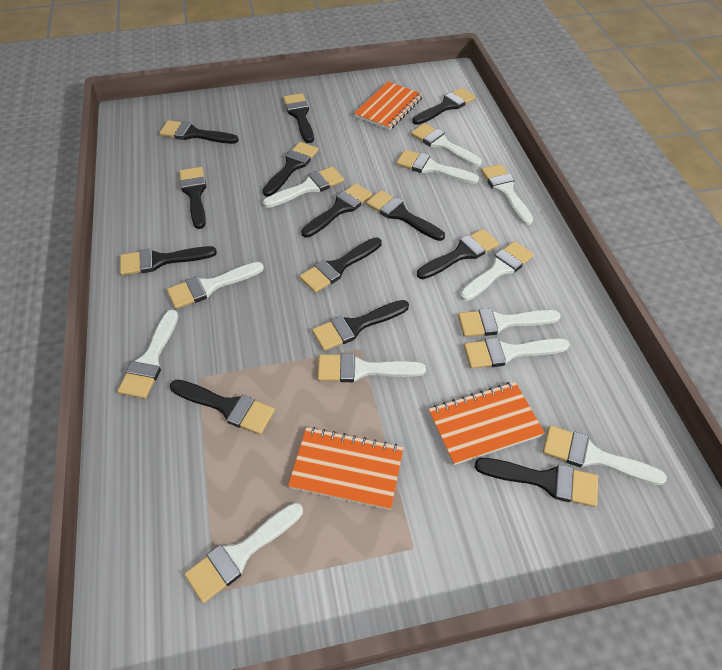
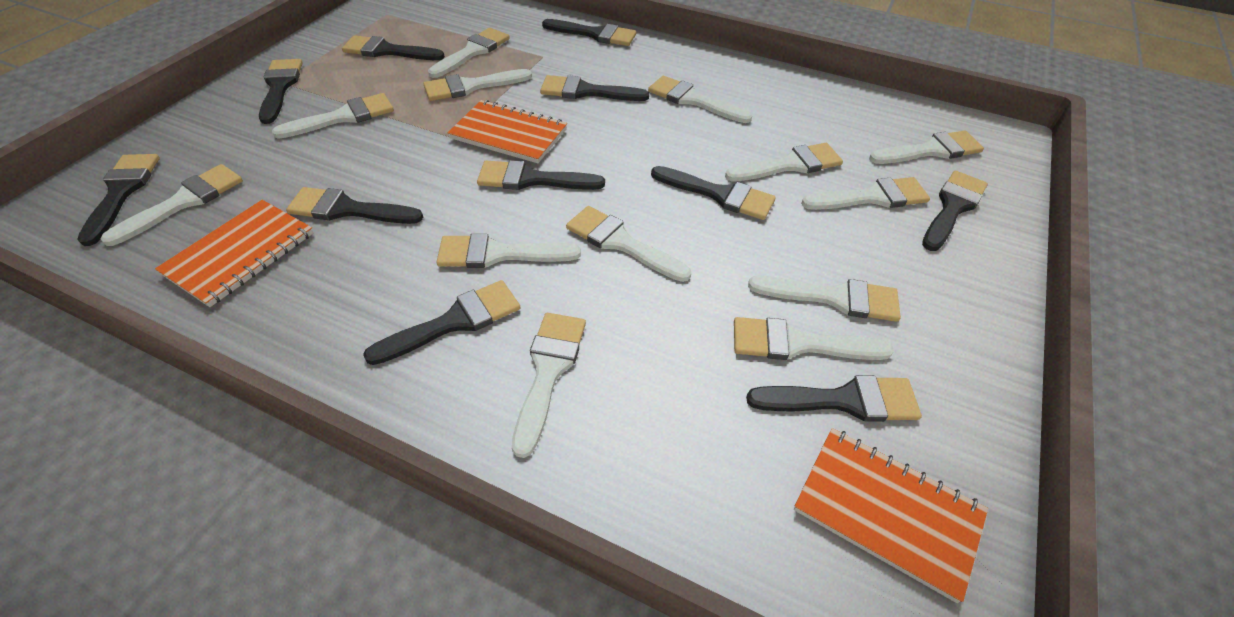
black brush: [120,246,217,275] [159,120,239,144] [170,379,275,435] [179,167,206,229] [263,142,319,197] [283,93,314,143] [299,237,382,293] [301,183,373,238] [312,300,409,351] [366,190,445,241] [412,88,476,125] [417,229,499,279] [475,458,598,507] = 13 -> [77,154,160,246] [259,59,303,124] [286,187,423,224] [342,35,445,60] [363,280,520,365] [477,160,605,190] [540,75,649,101] [542,19,636,46] [651,166,776,220] [746,375,922,422] [922,171,988,251] = 11
white brush: [117,310,178,399] [167,262,264,309] [184,502,303,603] [263,166,344,208] [318,353,426,382] [396,150,479,184] [411,123,482,167] [458,308,561,337] [460,241,534,301] [464,338,570,369] [481,164,533,225] [543,425,667,485] = 12 -> [101,164,243,246] [272,93,394,139] [424,69,532,101] [428,28,510,78] [436,234,581,268] [512,313,586,458] [566,206,691,282] [648,76,752,123] [725,143,843,182] [734,317,894,360] [748,276,901,322] [801,177,930,210] [869,131,984,164] = 13

